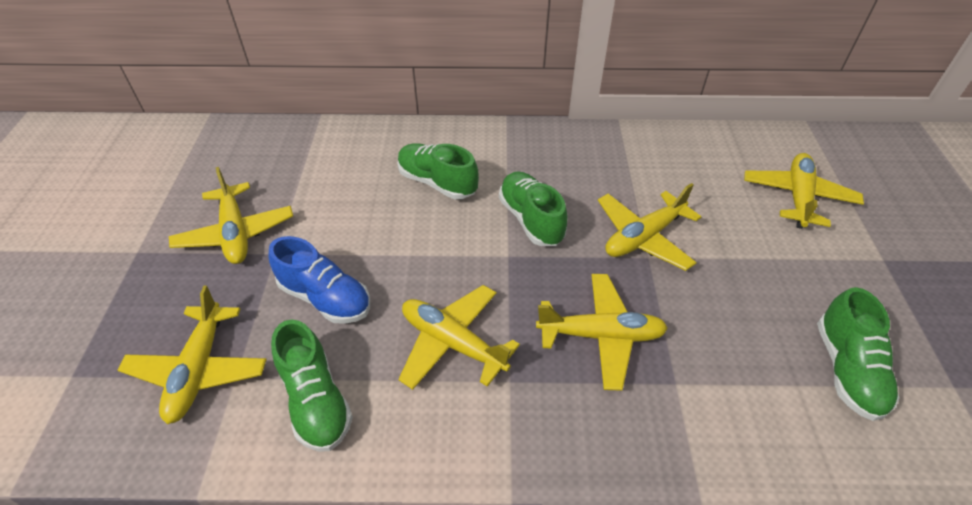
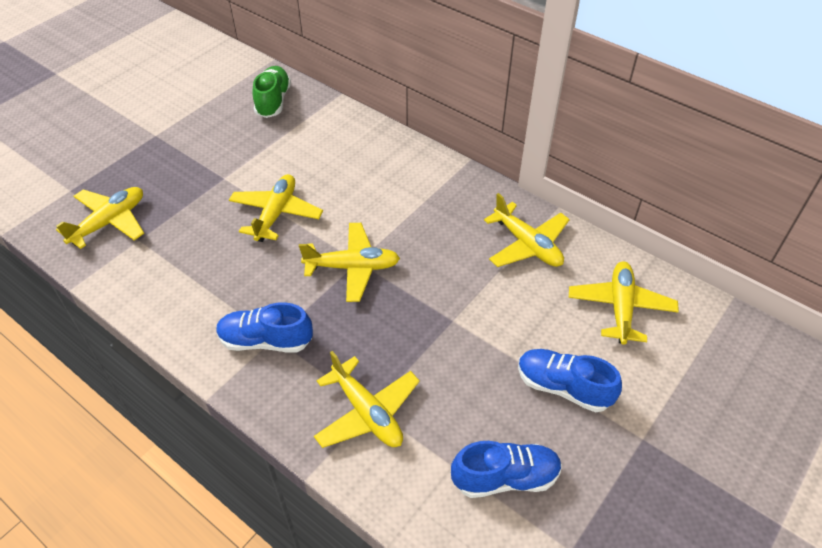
blue shoe: [269,236,370,324] = 1 -> [216,302,313,353] [451,441,562,498] [518,349,622,412] = 3
green shoe: [271,319,353,452] [397,143,479,199] [499,172,568,246] [817,287,900,421] = 4 -> [252,66,291,118] = 1

